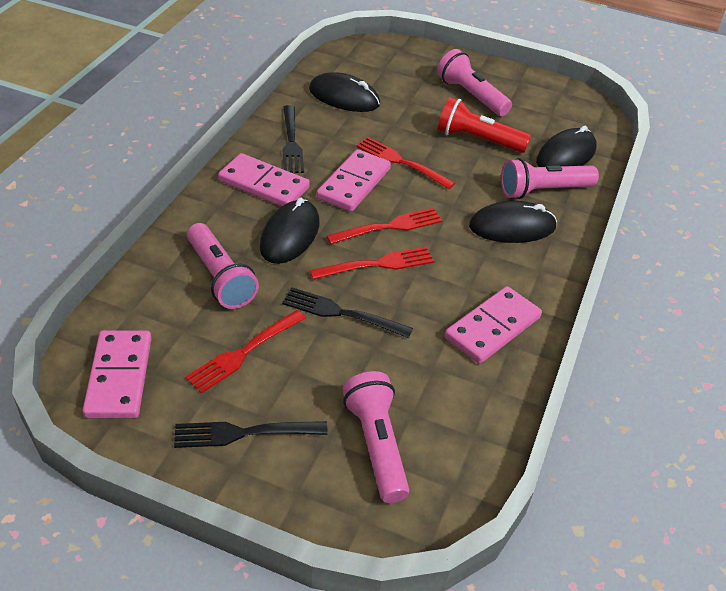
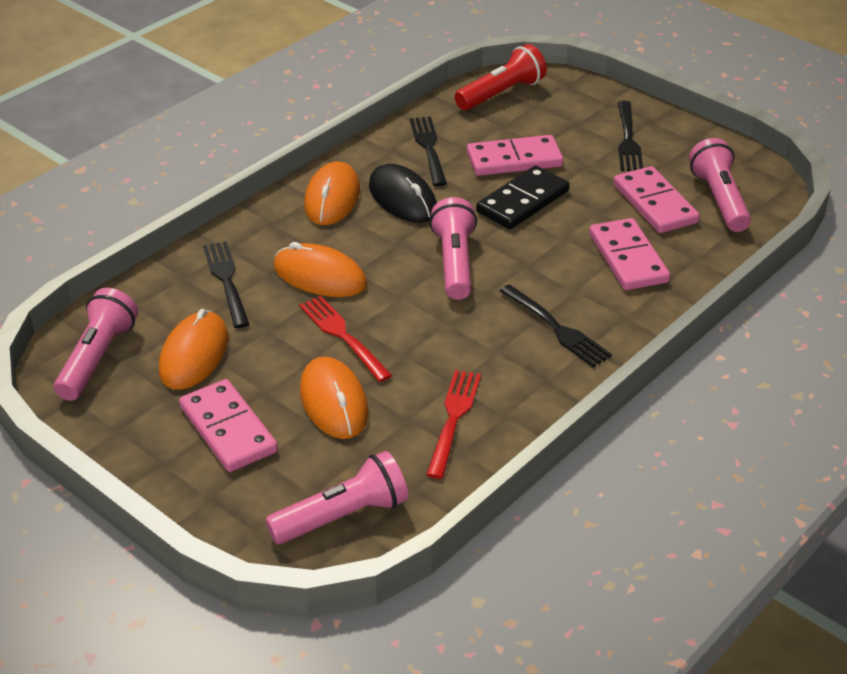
black domino: none = 0 -> [476,165,570,229] = 1
black fork: [174,421,328,448] [282,105,304,173] [282,287,413,338] = 3 -> [203,241,250,328] [410,117,447,186] [500,285,612,367] [618,101,643,171] = 4
black mouse: [260,198,319,264] [309,72,380,112] [469,201,557,243] [536,126,597,167] = 4 -> [369,164,437,223] = 1
orange mouse: none = 0 -> [159,309,229,390] [274,242,367,297] [300,357,369,439] [304,161,360,225] = 4
red fork: [185,310,306,394] [310,246,434,280] [326,208,443,244] [356,137,455,189] = 4 -> [299,296,392,382] [426,370,481,479] = 2

